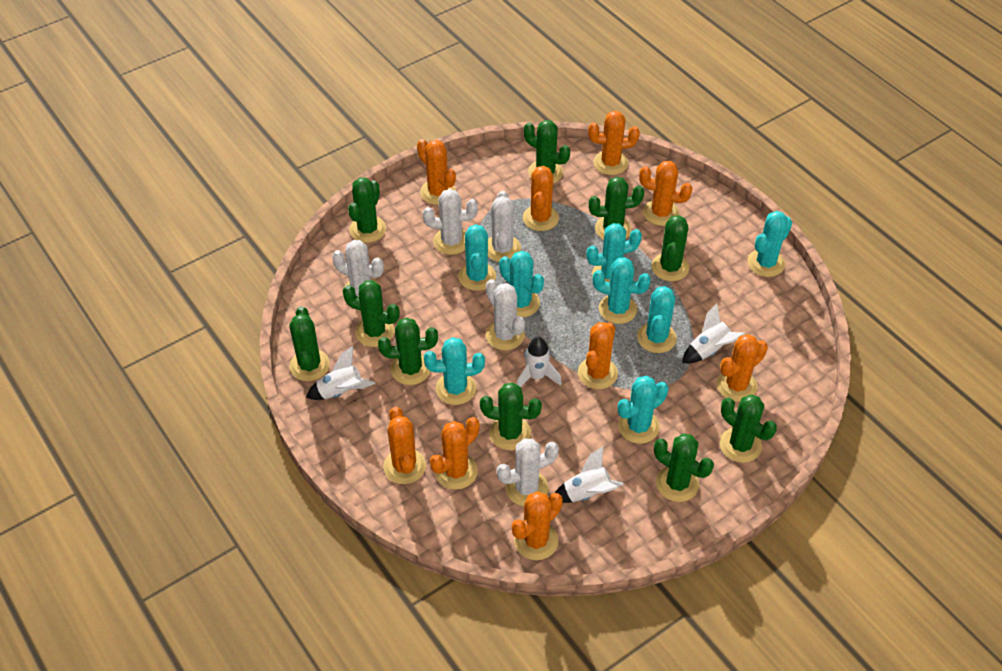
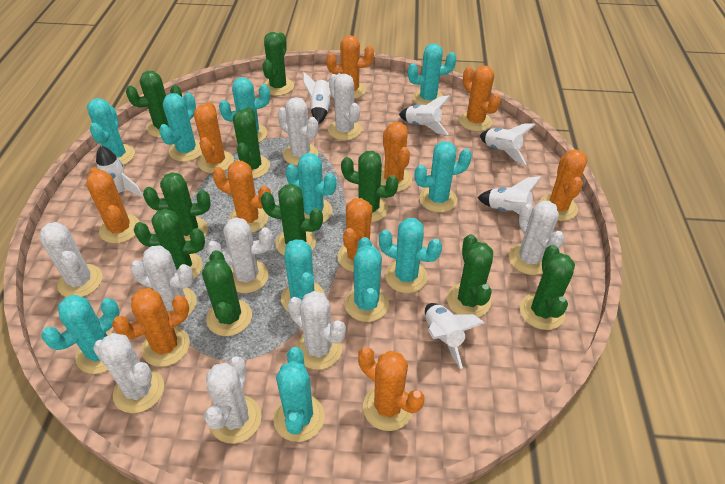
orange cactus: [383,407,426,484] [417,139,456,205] [430,417,479,490] [512,491,563,560] [523,166,559,231] [578,322,618,389] [588,111,640,175] [639,161,692,226] [716,334,768,402] = 9 -> [86,167,140,243] [112,288,190,367] [194,102,234,173] [212,161,271,233] [326,35,374,99] [337,198,374,272] [358,347,424,431] [381,122,412,192] [459,65,501,131] [539,149,588,221] = 10
turquoise cactus: [424,337,485,405] [458,224,496,291] [499,251,544,317] [586,223,642,283] [593,257,651,324] [618,376,668,444] [637,286,677,353] [747,211,792,277] = 8 -> [41,295,119,374] [87,98,135,165] [159,92,202,162] [219,78,270,142] [273,347,325,442] [281,239,324,312] [286,153,336,223] [345,237,389,322] [379,218,442,293] [408,43,456,105] [414,141,472,213] = 11
white cactus: [332,240,384,297] [423,189,478,255] [485,279,525,350] [488,191,521,262] [497,439,559,506] = 5 -> [40,222,102,297] [93,333,164,413] [130,245,197,316] [204,356,262,444] [207,217,273,293] [278,97,318,166] [288,291,346,370] [328,74,362,141] [509,201,565,275] = 9
white rocket: [306,346,376,400] [517,337,562,387] [555,447,624,503] [682,304,745,363] = 4 -> [96,146,143,197] [303,71,340,124] [399,95,451,135] [425,303,484,369] [477,176,542,214] [480,123,535,165] = 6

